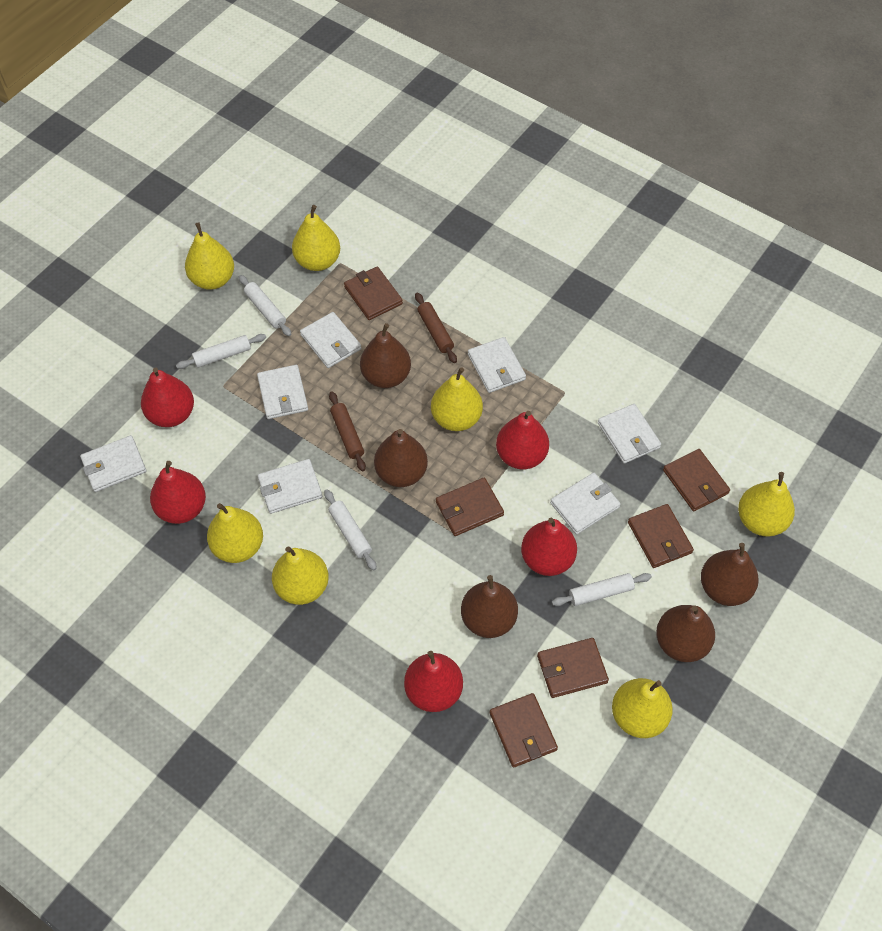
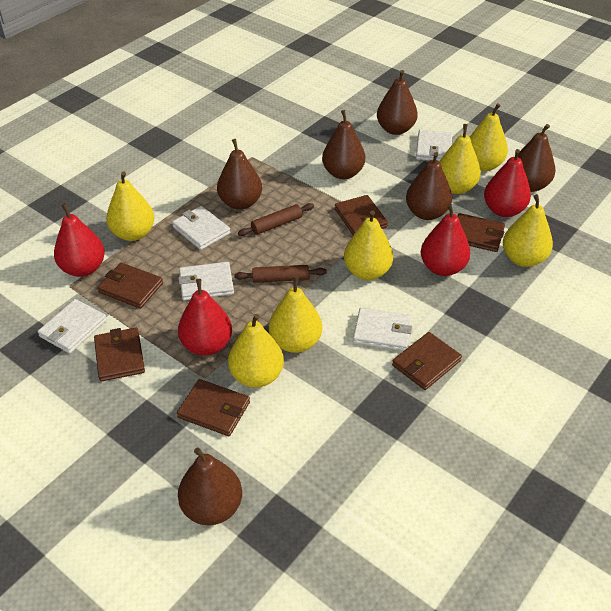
brown pear: [360,323,411,388] [374,429,428,487] [461,575,518,638] [656,605,715,662] [701,543,759,606] = 5 -> [178,447,242,525] [217,139,262,210] [322,110,365,179] [377,70,418,135] [406,152,452,220] [518,124,556,192] = 6
red pear: [141,368,194,427] [150,461,206,524] [404,651,463,712] [496,411,549,469] [521,518,577,576] = 5 -> [54,203,105,277] [178,279,232,355] [421,203,471,276] [484,149,531,217] = 4
white rolling pin: [176,334,266,369] [239,275,292,336] [324,489,377,571] [552,573,652,606] = 4 -> none = 0
white wallet: [80,435,146,492] [257,365,308,419] [258,459,322,514] [300,312,361,368] [468,337,526,393] [550,473,620,534] [598,404,661,464] = 7 -> [38,299,107,354] [172,206,230,250] [178,262,234,301] [353,308,412,351] [416,130,452,161] = 5

